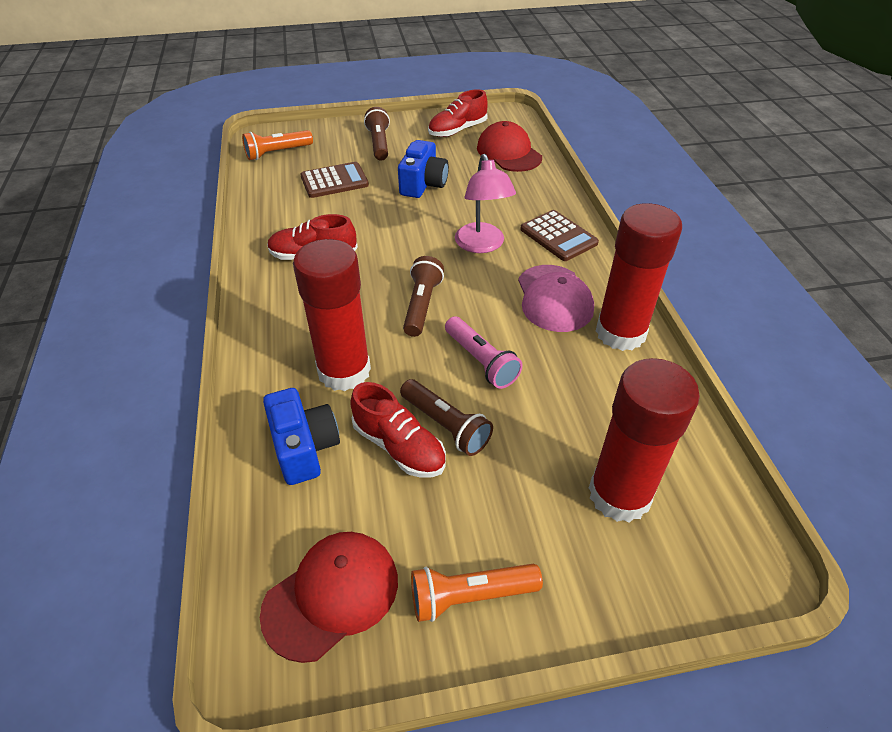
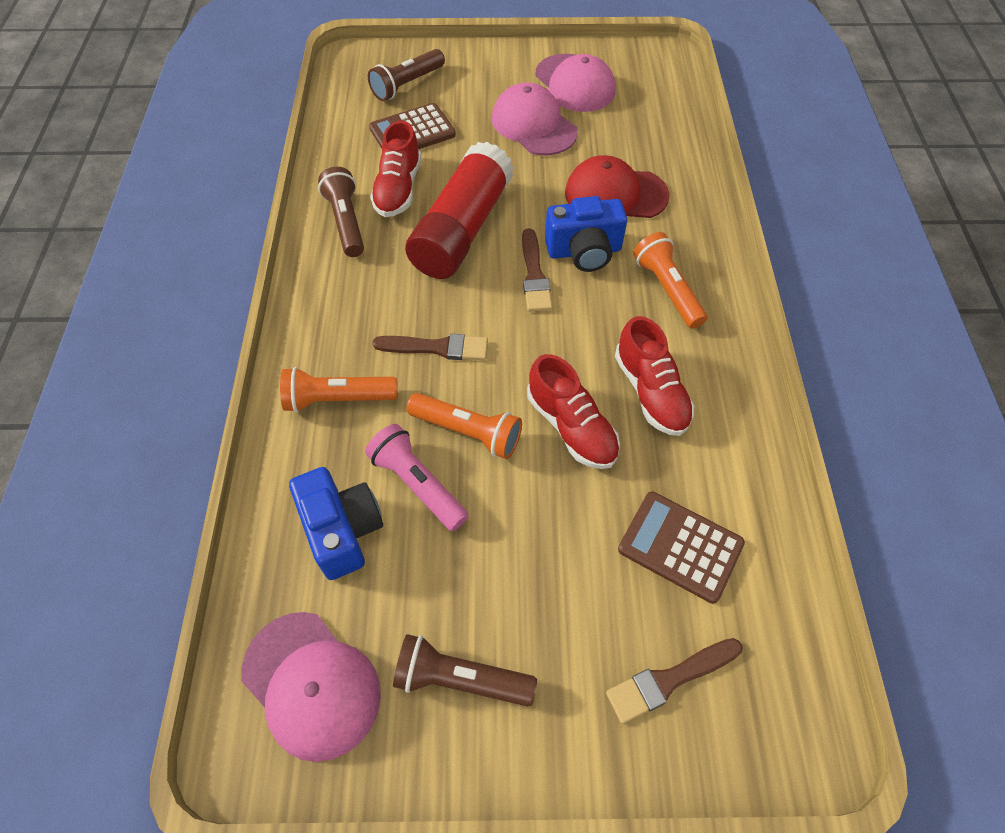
brown brush: none = 0 -> [372,334,488,360] [522,228,552,312] [606,638,743,724] = 3
orange flashlight: [242,130,313,160] [411,564,543,622] = 2 -> [280,367,397,412] [407,393,522,459] [633,232,707,329] = 3
pink cap: [518,265,594,332] = 1 -> [241,612,381,762] [492,83,578,155] [535,54,616,112] = 3
pink lamp: [455,154,516,253] = 1 -> none = 0
red cap: [260,532,398,663] [477,121,542,172] = 2 -> [565,155,670,218] = 1
red glue stick: [293,239,371,391] [589,358,700,523] [596,203,682,351] = 3 -> [405,142,514,279] = 1

